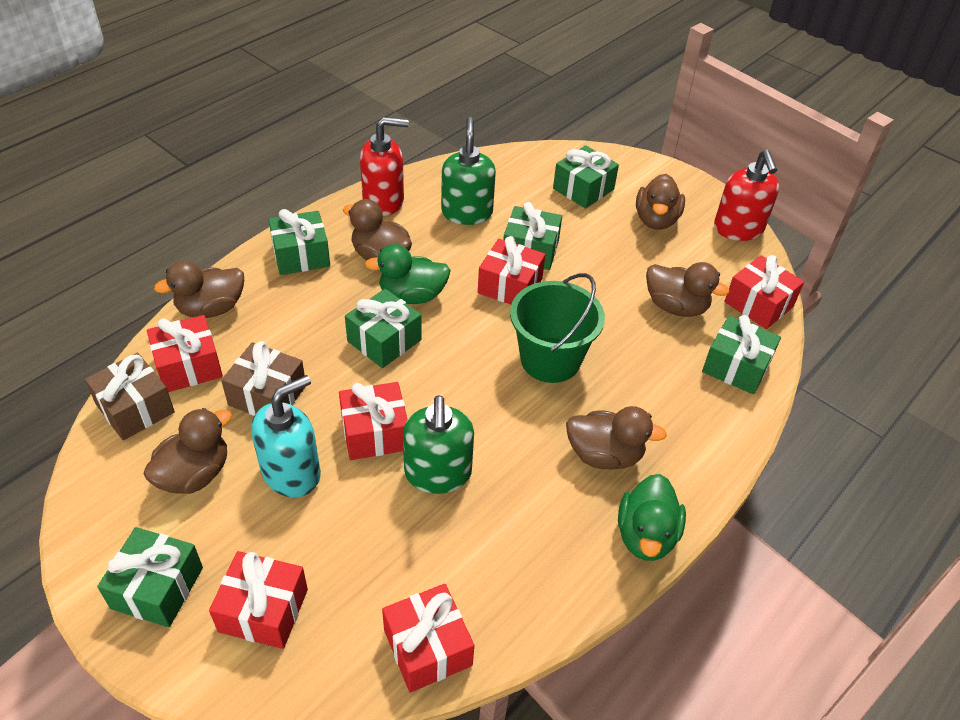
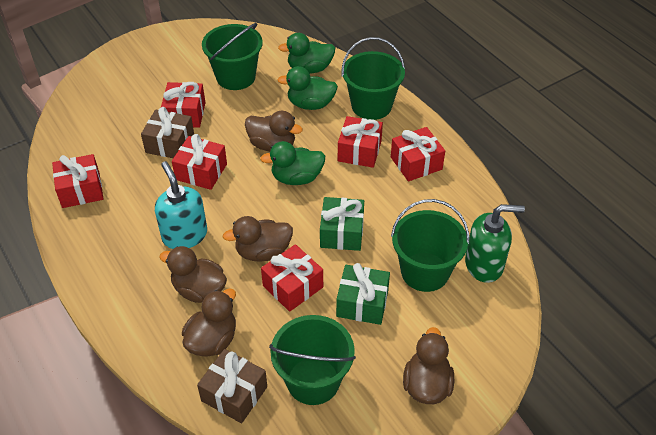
brown duck: [143,408,232,494] [154,261,244,318] [343,199,412,261] [566,406,667,469] [636,174,685,230] [646,262,729,317] = 6 -> [159,246,227,303] [182,288,236,357] [223,216,293,262] [245,111,303,152] [403,327,454,404] = 5
green bucket: [510,273,605,383] = 1 -> [202,23,263,90] [269,315,356,405] [342,37,405,120] [391,199,469,292] = 4
green duck: [365,244,451,304] [618,474,686,561] = 2 -> [260,141,325,185] [278,33,335,73] [278,66,338,110] = 3
green gift: [97,527,203,627] [268,209,330,275] [345,289,422,368] [503,202,562,270] [553,145,619,209] [702,315,781,394] = 6 -> [320,197,364,251] [336,263,390,325] = 2
green soap dispenser: [403,395,474,494] [441,117,496,225] = 2 -> [465,204,525,283] = 1
red soap dispenser: [360,117,409,216] [714,150,779,241] = 2 -> none = 0

